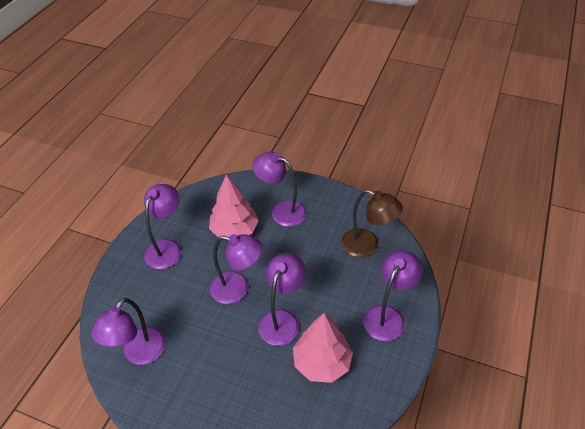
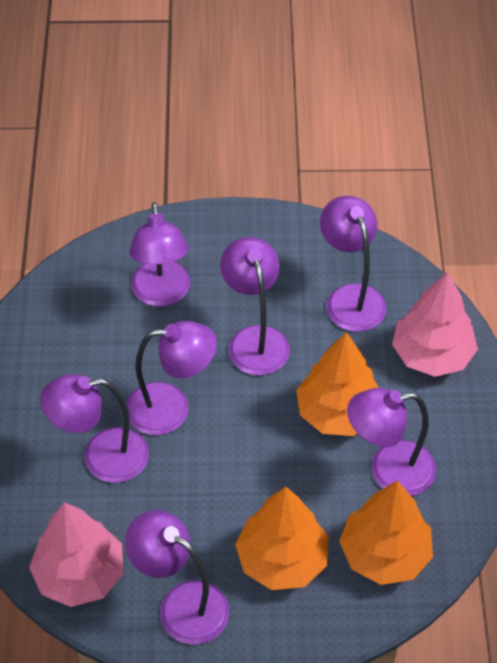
brown lamp: [341,189,403,257] = 1 -> none = 0
orange tree: none = 0 -> [235,486,329,590] [297,332,379,436] [339,480,433,585] = 3
purple lamp: [91,298,166,365] [144,184,182,269] [210,234,263,304] [252,152,307,227] [258,253,306,346] [363,250,423,341] = 6 -> [40,374,149,483] [125,510,230,645] [126,321,217,435] [129,202,190,306] [220,237,290,376] [320,196,386,332] [347,388,437,496] = 7

